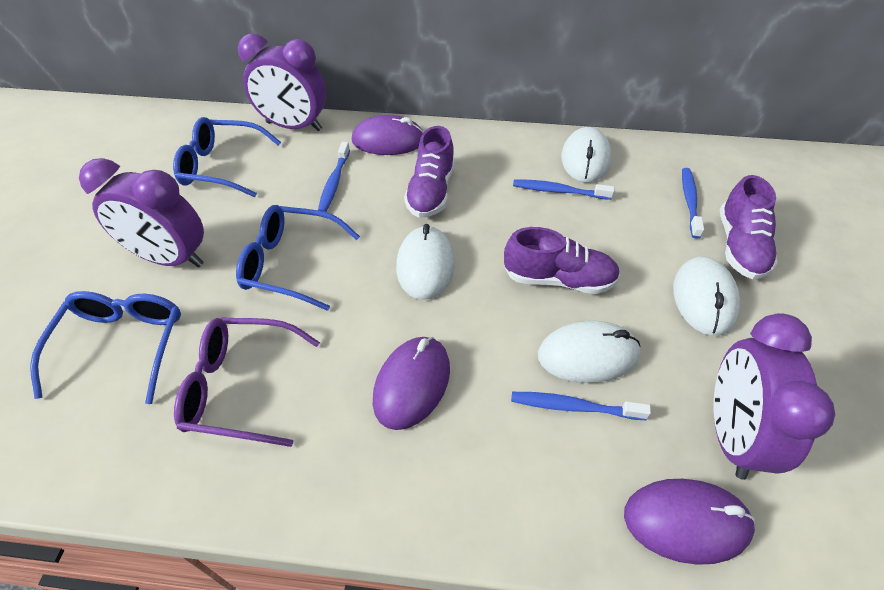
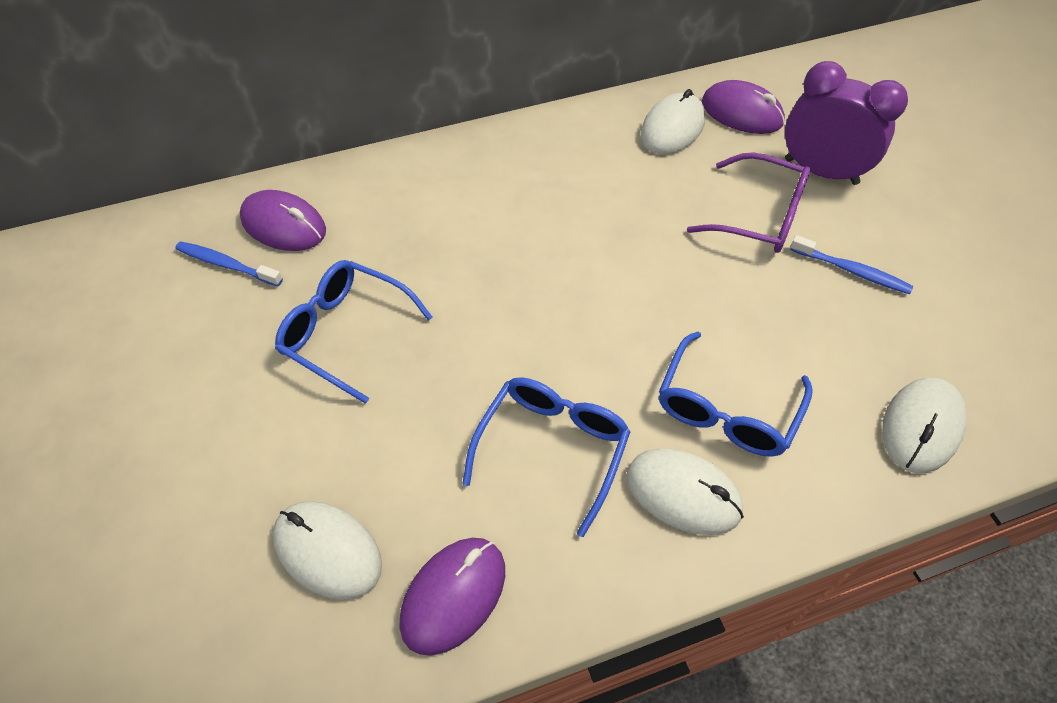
blue toothbrush: [318,142,350,212] [511,392,651,421] [513,179,615,200] [682,168,704,239] = 4 -> [175,241,283,286] [790,235,913,294] = 2
purple clock: [79,158,204,267] [238,33,326,131] [714,313,835,480] = 3 -> [785,61,908,185] = 1
purple shoe: [404,126,455,218] [504,227,620,294] [720,175,778,279] = 3 -> none = 0

